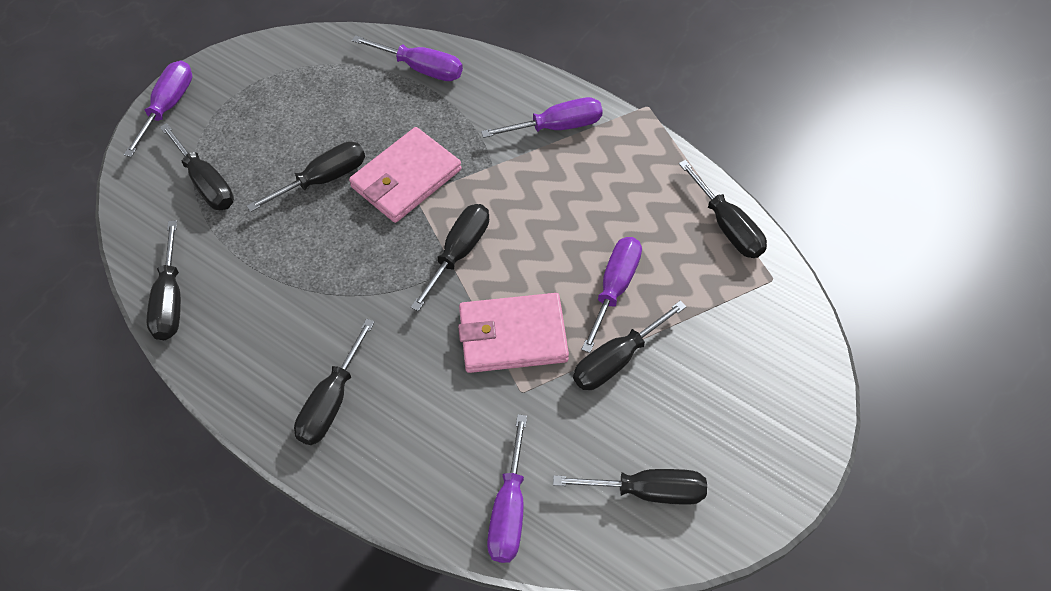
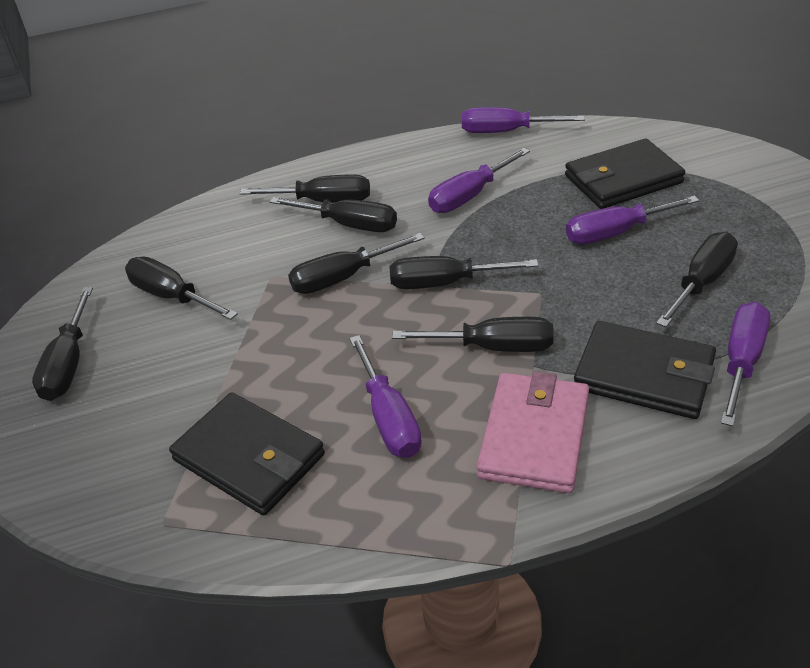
black wallet: none = 0 -> [169,392,325,516] [565,139,685,209] [574,321,716,419] = 3
pink wallet: [349,127,461,223] [458,293,569,373] = 2 -> [477,371,589,493] = 1

